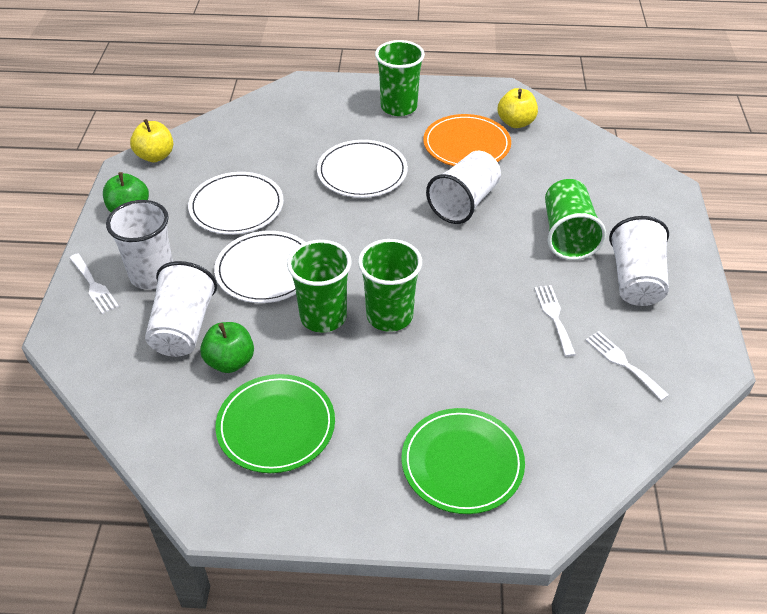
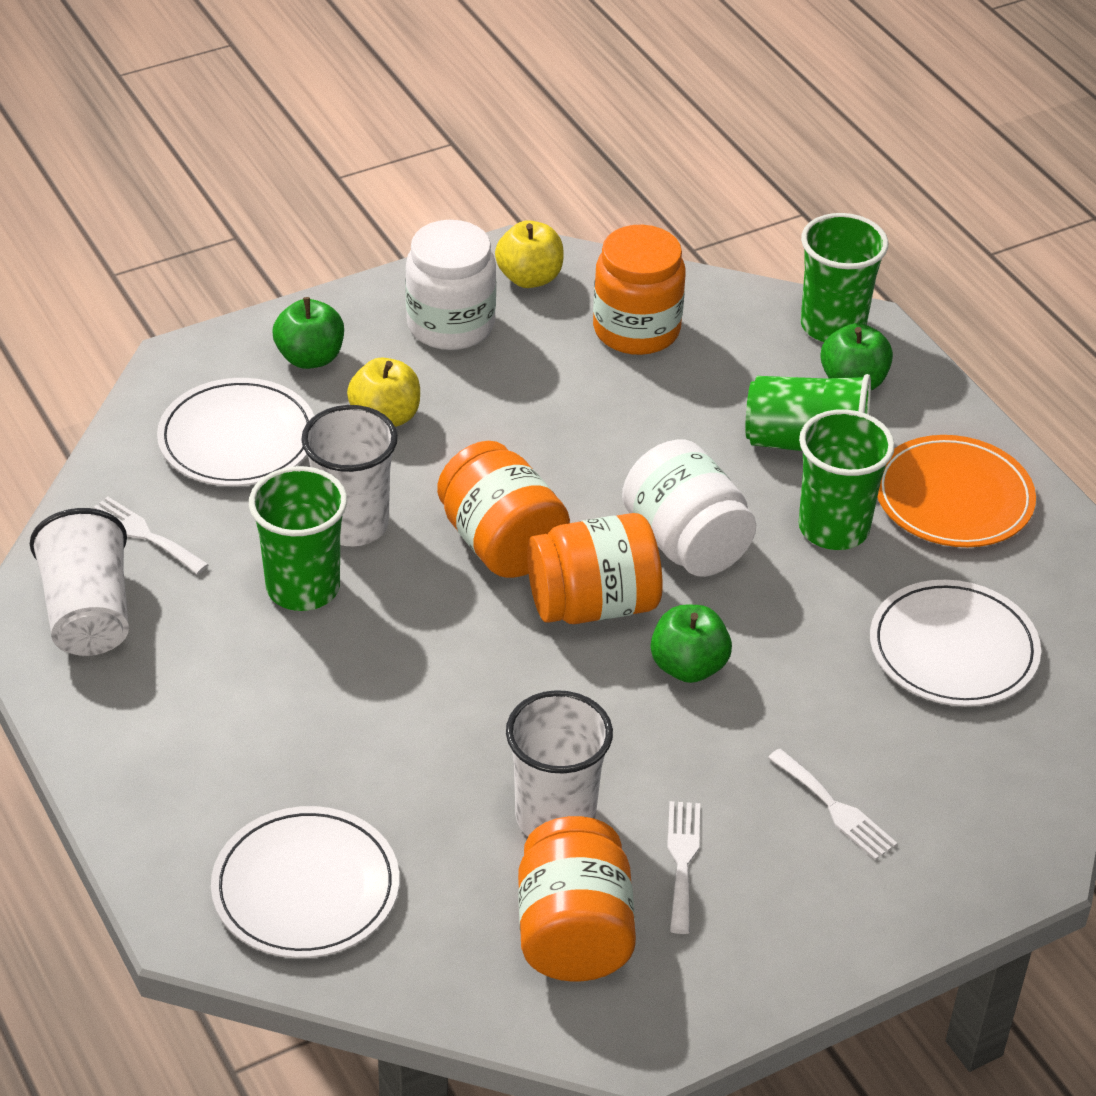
green apple: [103,172,149,212] [200,322,254,373] = 2 -> [273,297,344,369] [651,605,732,683] [820,323,893,390] = 3
green plate: [215,374,335,473] [401,408,525,514] = 2 -> none = 0
orange jar: none = 0 -> [437,441,570,578] [518,816,636,982] [527,513,663,624] [593,225,686,355] = 4
white cup: [106,200,173,289] [145,261,217,357] [426,151,501,224] [609,216,669,306] = 4 -> [30,508,129,656] [301,405,398,546] [506,690,613,836] = 3
white jar: none = 0 -> [405,220,496,350] [622,439,756,577] = 2

